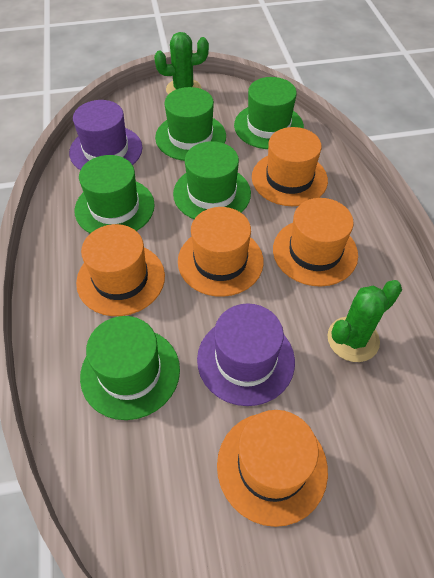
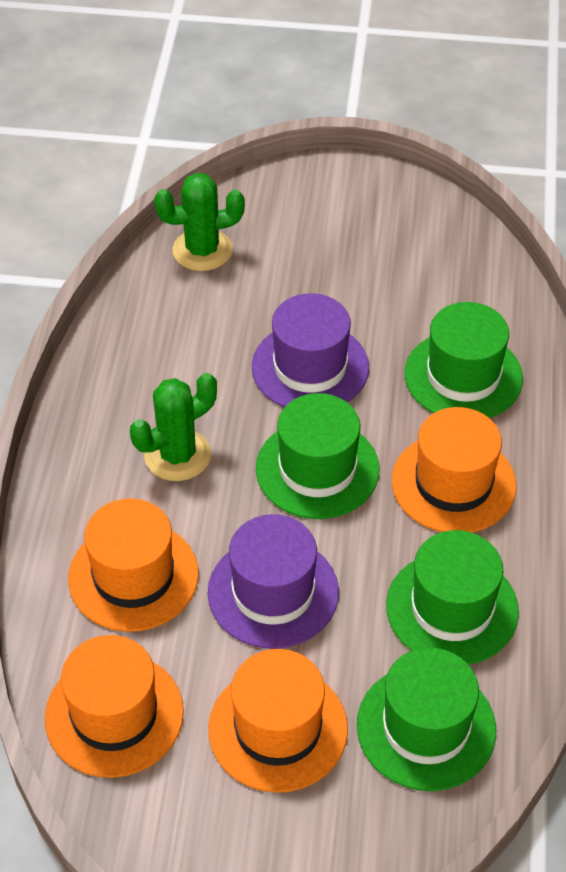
green hat: [75,155,155,233] [80,316,180,420] [155,87,226,161] [173,141,251,219] [234,77,304,149] = 5 -> [256,393,379,519] [357,647,496,791] [386,530,519,665] [405,302,523,418] = 4
orange hat: [76,224,165,316] [178,207,264,297] [217,410,328,527] [252,127,328,206] [273,198,358,287] = 5 -> [45,635,184,778] [68,498,199,632] [208,649,348,793] [392,407,517,533] = 4

